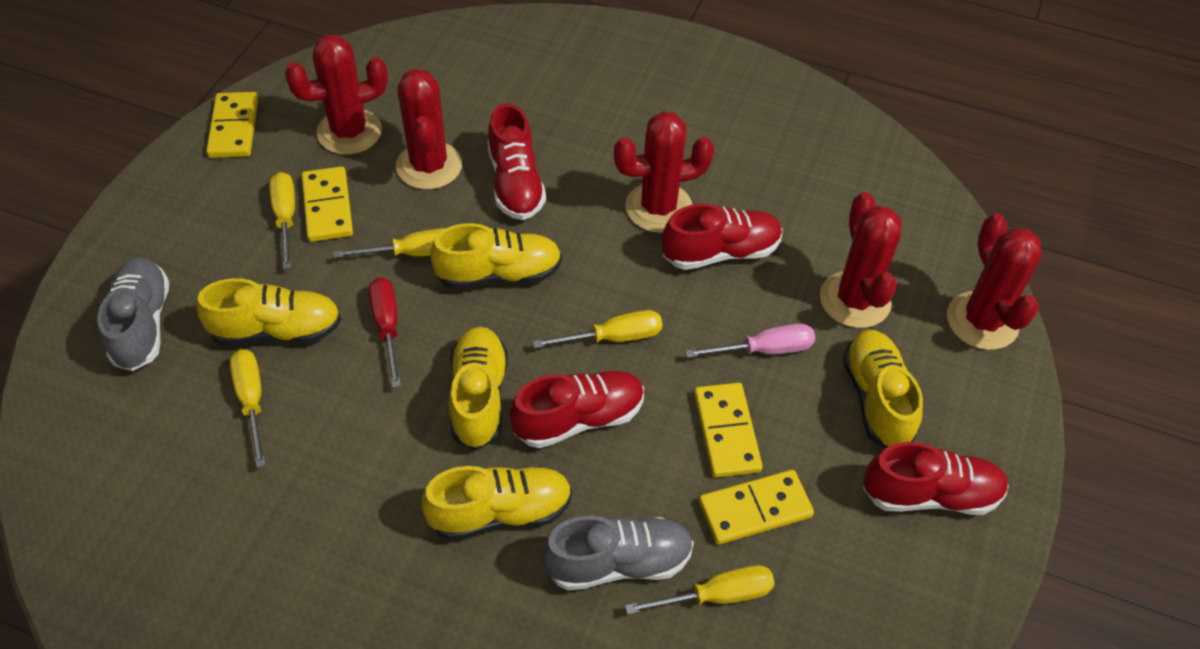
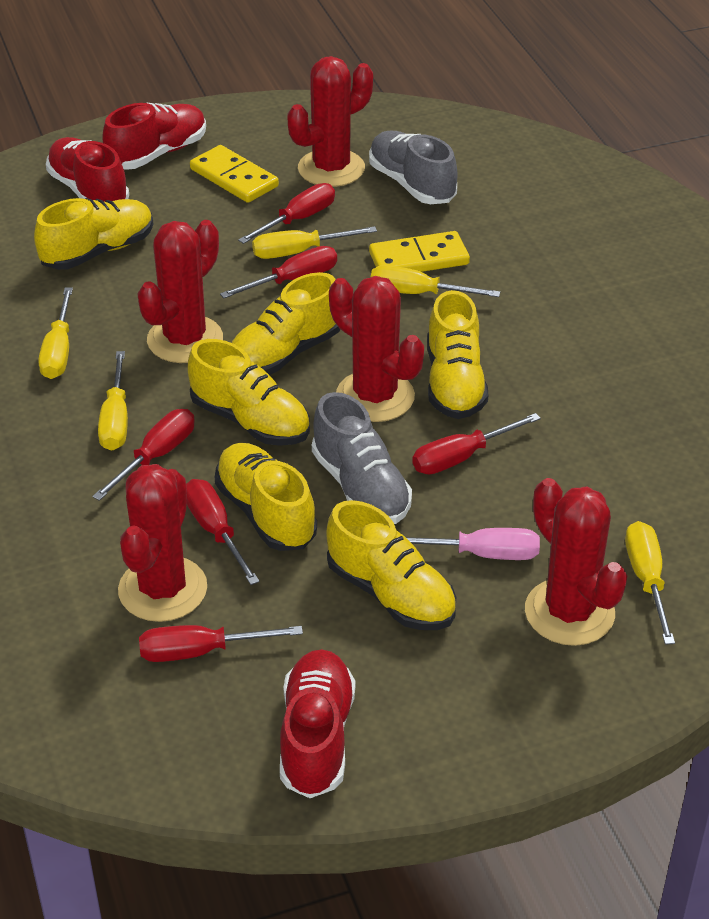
red screwdriver: [369,277,401,388] = 1 -> [92,409,195,501] [139,625,303,662] [186,479,260,585] [220,246,337,298] [238,183,335,244] [412,413,541,474] = 6
red shoe: [488,103,546,220] [510,371,644,448] [662,204,783,270] [863,442,1009,515] = 4 -> [46,137,129,202] [103,103,206,170] [280,649,355,798] = 3
yellow domino: [206,92,258,158] [301,166,353,242] [694,383,763,478] [699,470,814,545] = 4 -> [190,145,279,203] [369,231,470,272] = 2
yellow shoe: [196,278,341,345] [421,466,572,540] [430,223,562,289] [449,326,508,450] [843,329,923,448] = 5 -> [34,198,153,270] [188,339,310,446] [215,443,317,551] [232,272,340,375] [326,500,456,630] [427,290,488,419] = 6

